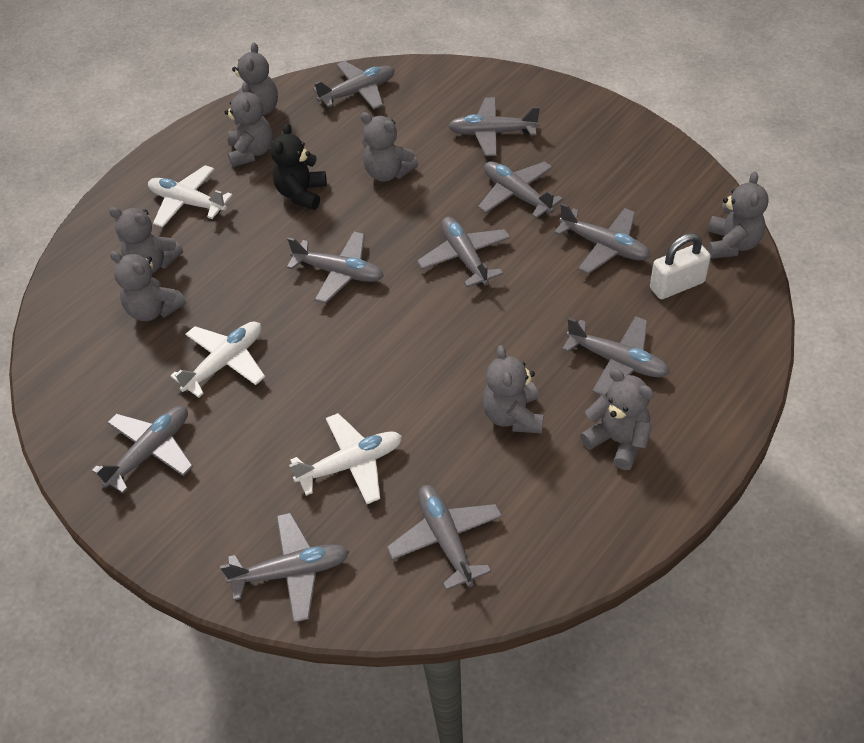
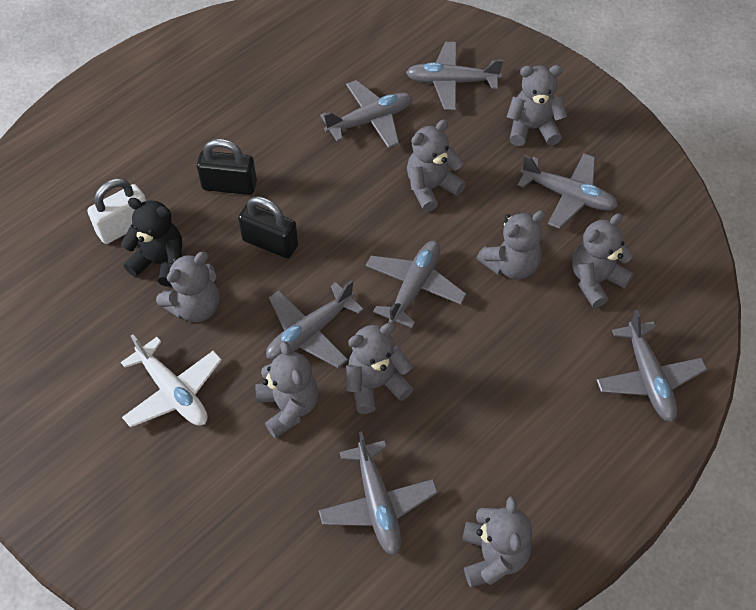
black padlock: none = 0 -> [197,139,257,195] [238,196,298,259] = 2
grey plane: [92,406,193,494] [220,513,349,623] [287,231,384,304] [313,61,395,109] [387,485,502,590] [417,217,511,287] [448,97,540,156] [478,161,563,218] [554,203,650,274] [562,316,670,396] = 10 -> [266,280,364,368] [319,431,438,556] [320,80,413,148] [365,241,467,328] [406,42,503,110] [518,153,618,229] [597,310,707,422] = 7
white plane: [148,165,233,227] [170,321,265,398] [289,413,402,504] = 3 -> [121,334,222,428] = 1

